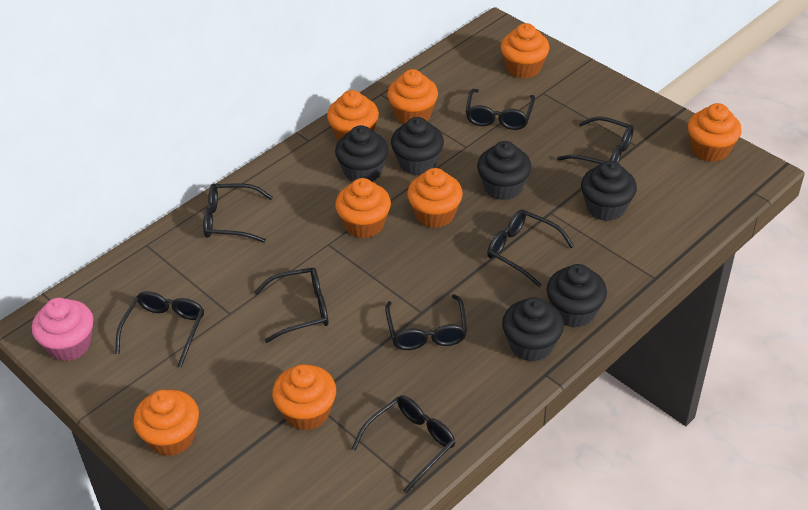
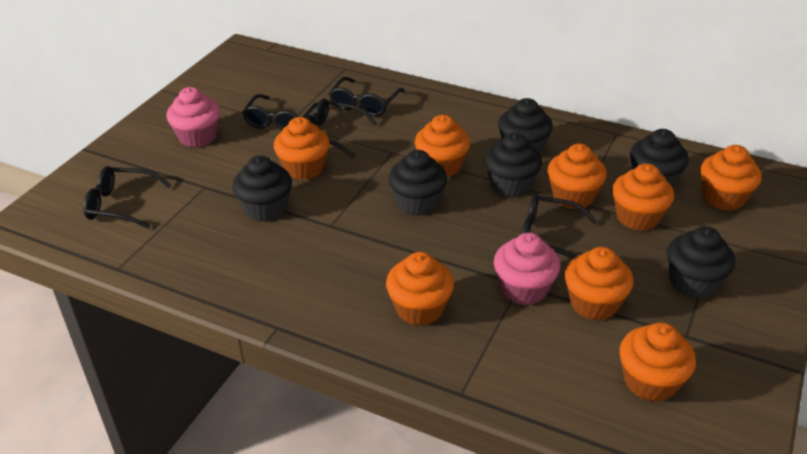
black glasses: [115,291,204,367] [203,183,273,243] [254,267,329,343] [352,396,455,494] [385,294,467,350] [466,89,535,130] [487,210,574,287] [557,116,634,164] = 8 -> [83,166,171,229] [242,94,318,130] [306,98,377,157] [329,77,405,117] [522,194,597,259] = 5
pink cupcake: [32,298,93,361] = 1 -> [166,87,220,148] [494,233,561,305] = 2

